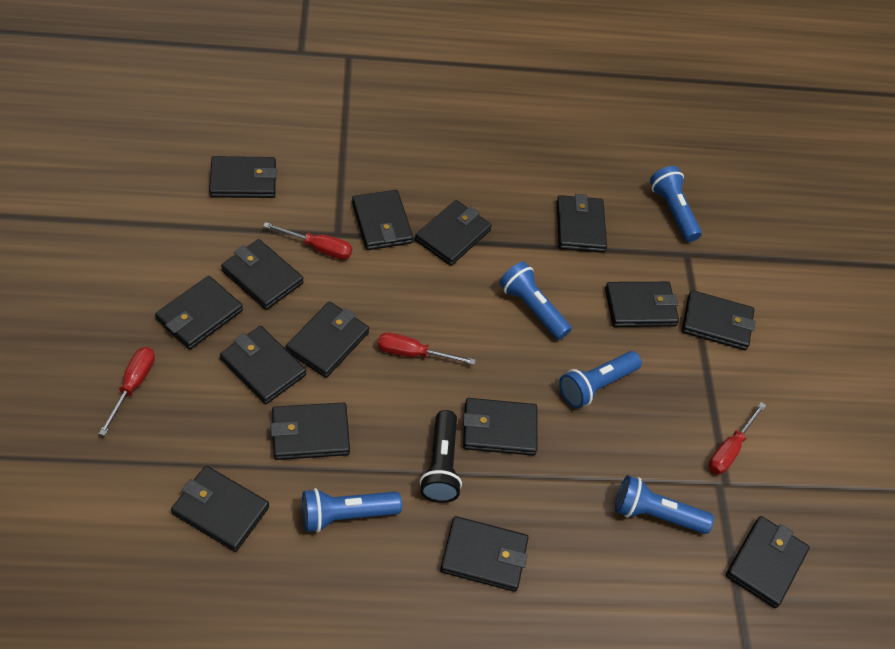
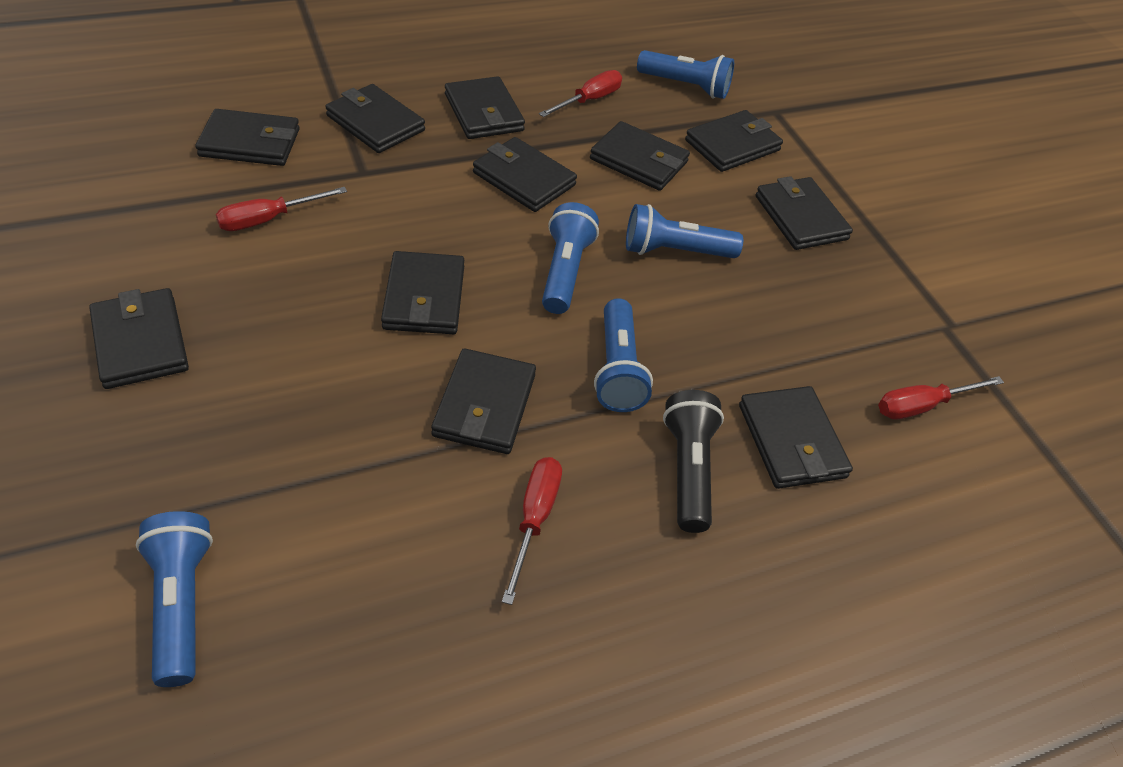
black wallet: [155,276,243,350] [171,466,269,552] [209,156,277,198] [220,326,306,404] [221,239,304,310] [270,403,350,460] [286,302,369,378] [352,190,413,250] [415,200,492,266] [440,516,529,592] [463,398,537,456] [557,194,607,252] [605,282,679,327] [682,290,755,350] [726,516,810,608] = 15 -> [89,288,189,389] [196,109,300,166] [325,84,425,153] [381,251,464,334] [431,348,536,454] [445,76,525,139] [473,137,577,212] [590,121,690,191] [685,110,783,172] [739,386,853,489] [756,176,853,250] = 11

